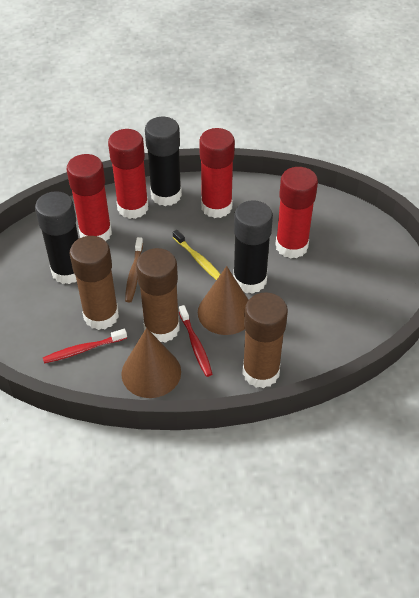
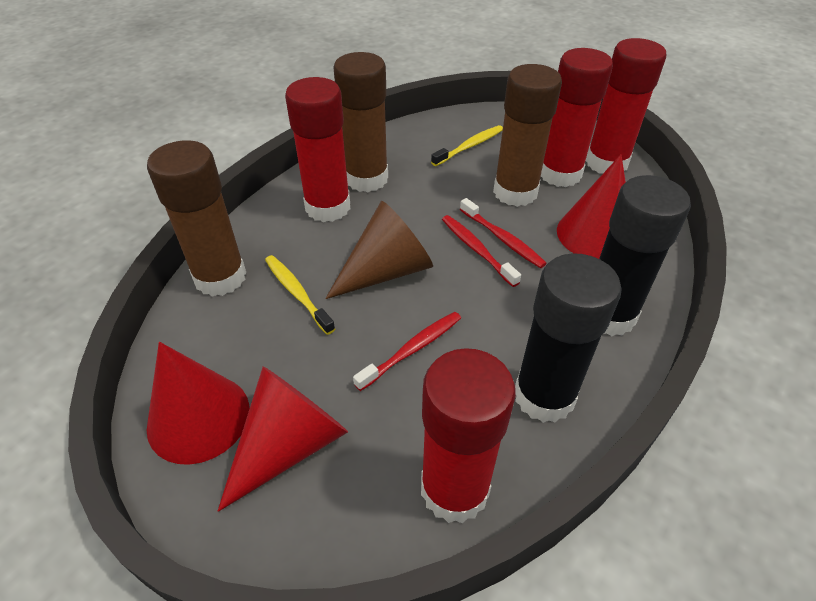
black glue stick: [35,191,79,284] [145,117,182,206] [233,200,273,294] = 3 -> [515,253,622,423] [599,175,691,336] = 2
brown cone: [121,328,181,398] [198,266,248,335] = 2 -> [325,201,433,299] = 1
brown toothbrush: [125,237,143,302] = 1 -> none = 0
red cone: none = 0 -> [146,342,249,465] [218,366,348,512] [557,155,626,259] = 3
red toothbrush: [43,329,127,363] [179,305,212,377] = 2 -> [353,312,461,391] [442,215,521,287] [460,198,547,268] = 3
yellow toothbrush: [173,230,220,280] = 1 -> [265,255,335,335] [431,125,503,166] = 2

